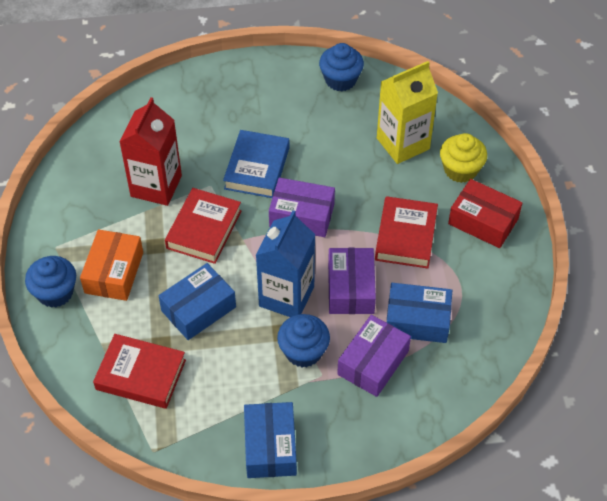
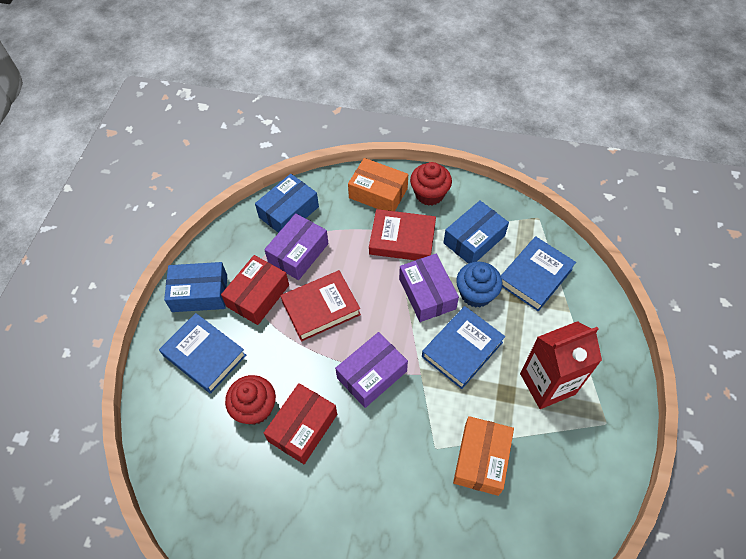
blue book: [223,130,290,198] = 1 -> [159,313,246,394] [422,306,505,389] [501,236,576,311] = 3
blue carton: [256,210,315,317] = 1 -> none = 0
blue cupcake: [25,256,76,308] [277,314,330,367] [319,43,364,91] = 3 -> [456,262,502,308] = 1
orange box: [80,229,143,301] = 1 -> [348,158,408,211] [453,416,514,496] = 2
red book: [93,334,186,409] [165,188,242,264] [375,196,438,268] = 3 -> [280,270,361,341] [369,209,436,260] = 2
red box: [448,179,522,248] = 1 -> [221,255,289,325] [264,383,337,464] = 2
red cupcake: none = 0 -> [225,375,276,425] [410,162,452,206] = 2
yellow carton: [377,61,438,164] = 1 -> none = 0
yellow cupcake: [440,133,487,183] = 1 -> none = 0

